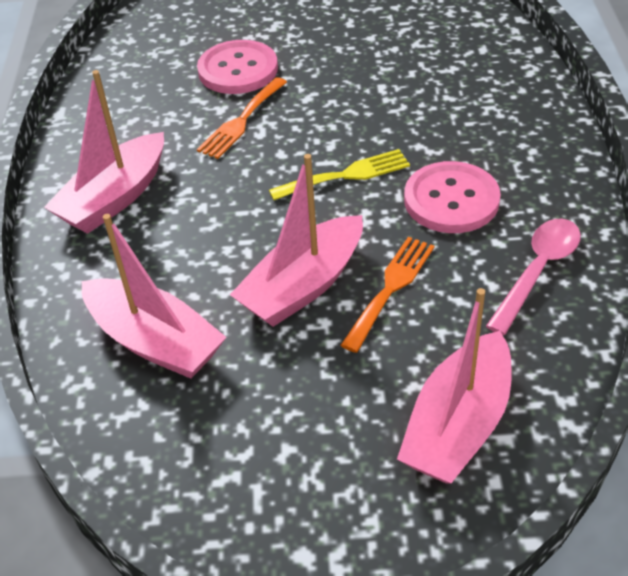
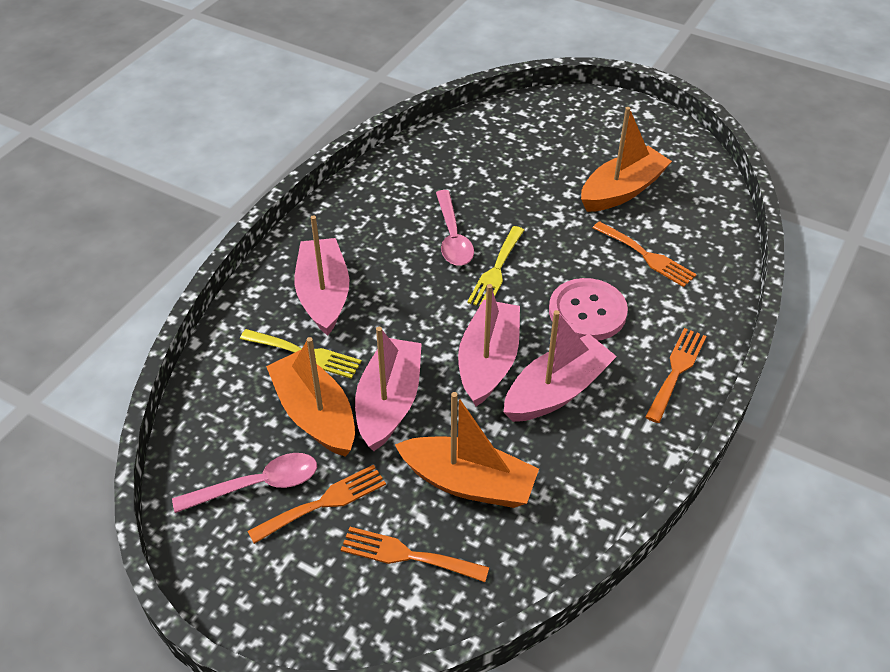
orange boat: none = 0 -> [266,337,355,457] [395,392,539,508] [581,107,672,212] = 3
orange fork: [197,77,287,159] [340,237,435,353] = 2 -> [247,465,386,544] [341,527,489,582] [593,221,697,287] [645,328,707,423] = 4
pink button: [197,40,278,94] [404,161,501,233] = 2 -> [549,278,628,341] = 1
pink spoon: [486,219,581,335] = 1 -> [172,453,317,513] [436,190,474,266] = 2
yellow fork: [269,149,410,200] = 1 -> [240,329,362,379] [467,226,524,306] = 2

